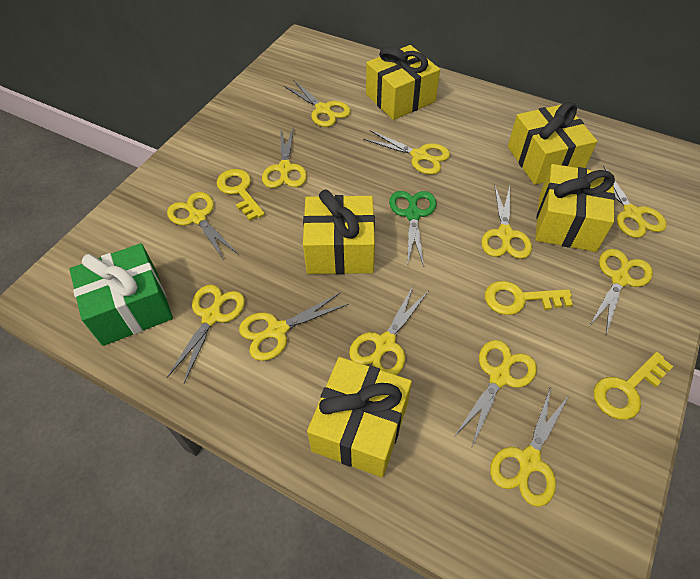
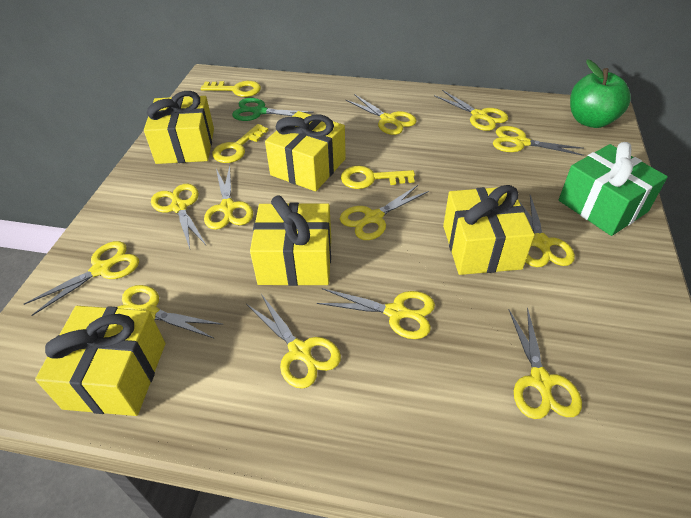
green apple: none = 0 -> [570,59,631,128] = 1

